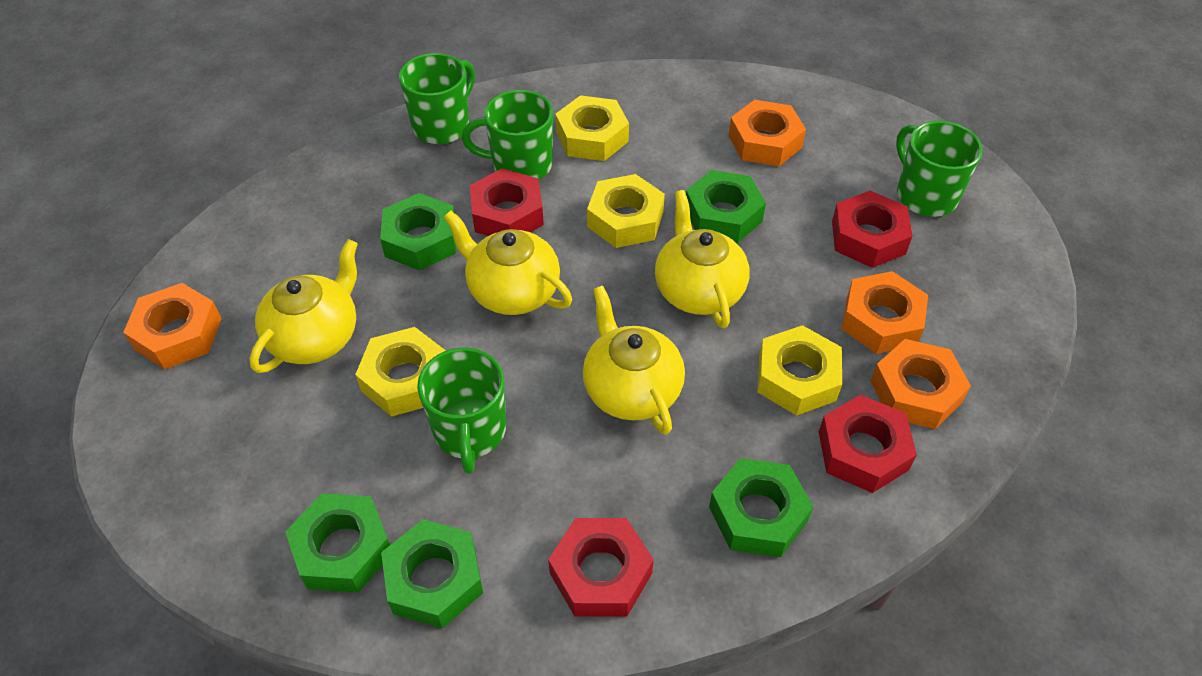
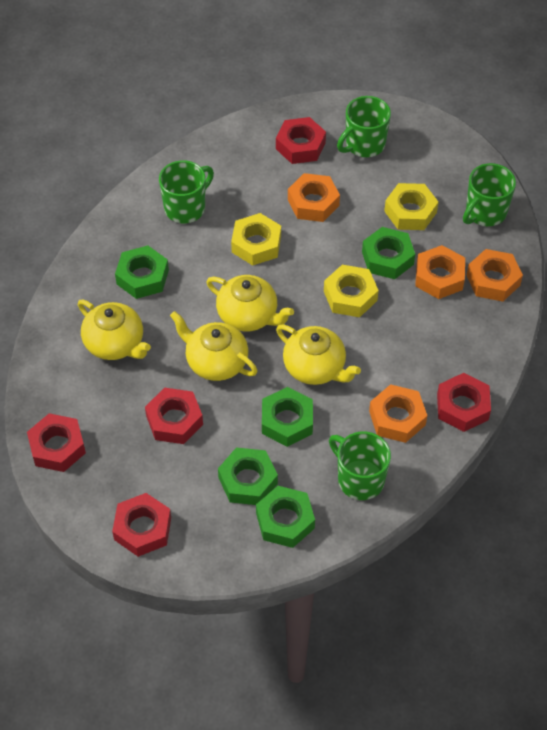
red nut: [470,168,544,236] [548,518,654,617] [819,395,917,493] [832,191,912,268] = 4 -> [27,413,86,472] [112,493,171,557] [145,388,203,444] [276,117,326,164] [437,373,491,432] = 5
yellow nut: [355,327,446,417] [556,95,629,161] [587,174,665,248] [757,325,842,416] = 4 -> [231,213,281,265] [324,265,379,317] [384,183,438,230] = 3

